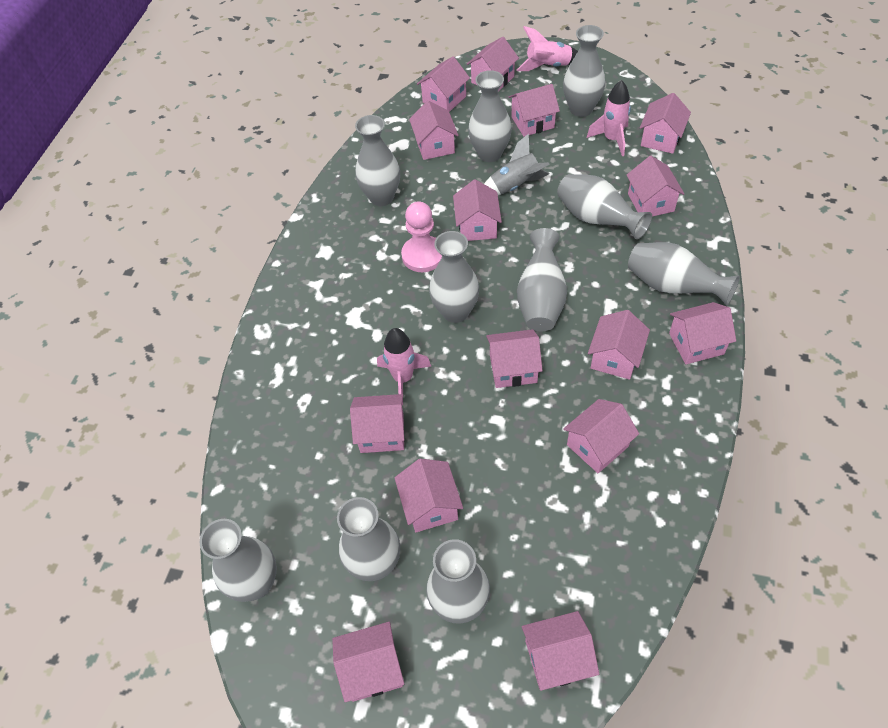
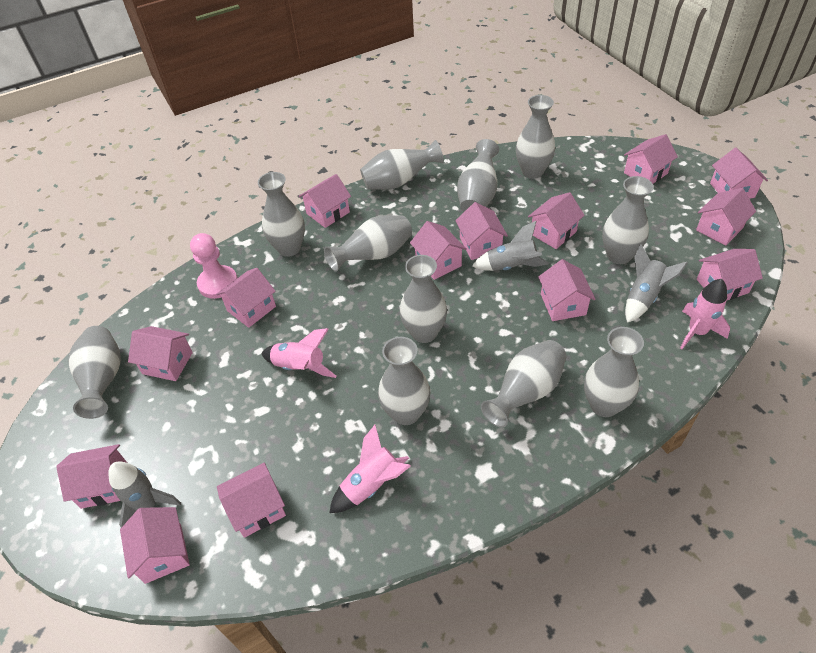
grey rocket: [484,134,550,195] = 1 -> [108,461,181,528] [472,221,549,271] [625,244,688,323] = 3
grey vase: [199,519,277,602] [337,497,400,581] [355,115,400,206] [426,539,490,624] [429,231,479,323] [468,70,512,162] [517,228,567,331] [557,174,652,239] [563,25,605,117] [628,242,740,305] = 10 -> [68,326,121,419] [258,172,305,257] [324,215,412,272] [360,140,444,190] [378,337,430,425] [399,255,447,343] [457,139,499,212] [481,340,566,427] [516,95,555,179] [584,327,644,417] [602,176,653,264] = 11
pink house: [332,622,404,702] [350,394,404,453] [394,459,463,532] [409,100,458,160] [417,56,470,112] [453,179,502,241] [467,37,519,92] [486,329,543,388] [509,84,560,137] [522,611,599,691] [563,399,639,473] [588,310,650,380] [627,156,684,217] [640,93,691,154] [669,302,736,364] = 15 -> [56,444,127,509] [120,507,190,584] [128,326,193,381] [216,268,276,328] [217,463,286,538] [299,174,351,228] [410,221,467,280] [455,202,508,260] [528,192,585,249] [538,259,596,321] [624,134,678,184] [696,188,756,245] [697,249,763,301] [710,148,768,199] = 14

